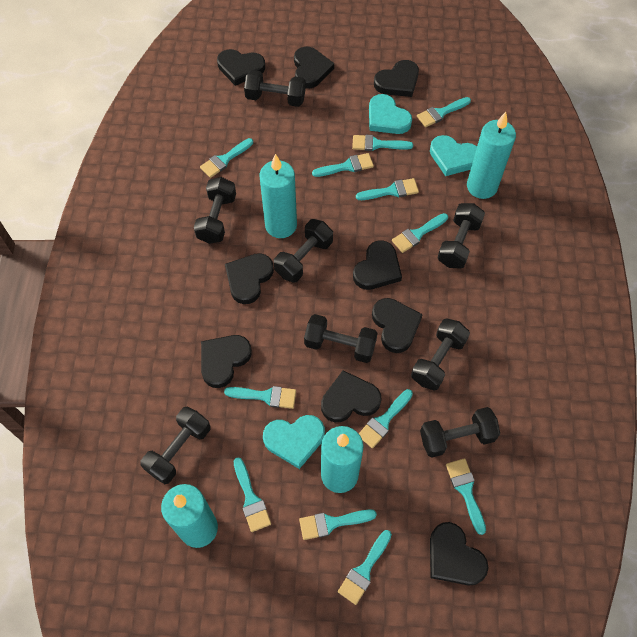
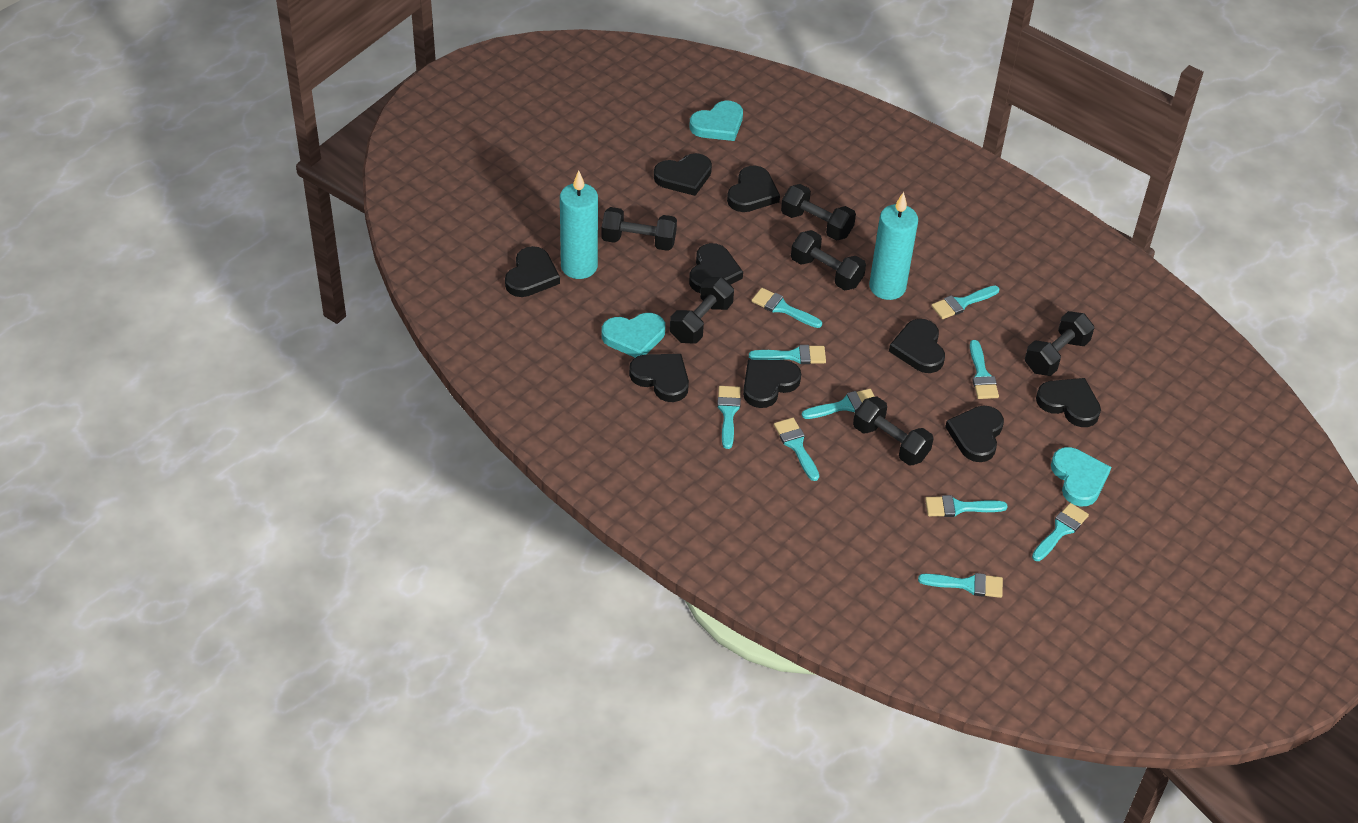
black dumbbell: [140,406,210,484] [194,177,236,244] [244,70,306,107] [274,219,333,283] [304,314,378,363] [411,318,470,390] [420,407,500,458] [437,203,485,269] = 8 -> [602,207,677,251] [670,277,734,343] [781,184,856,241] [791,230,866,290] [853,397,934,466] [1025,311,1094,376] = 6
turquoise brush: [200,138,253,178] [224,386,296,409] [234,457,271,532] [299,510,377,540] [312,153,374,177] [338,530,392,605] [352,135,413,151] [356,178,419,200] [358,389,413,448] [392,213,448,253] [417,97,471,127] [446,458,486,535] = 12 -> [717,386,741,449] [749,345,826,364] [751,288,822,328] [774,418,819,481] [802,389,875,419] [918,573,1003,598] [925,495,1008,517] [931,286,1000,319] [970,340,999,399] [1032,503,1089,561] = 10
turquoise candle: [161,484,218,548] [259,154,297,238] [321,426,364,493] [467,112,516,199] = 4 -> [560,171,598,279] [869,192,918,300] = 2

